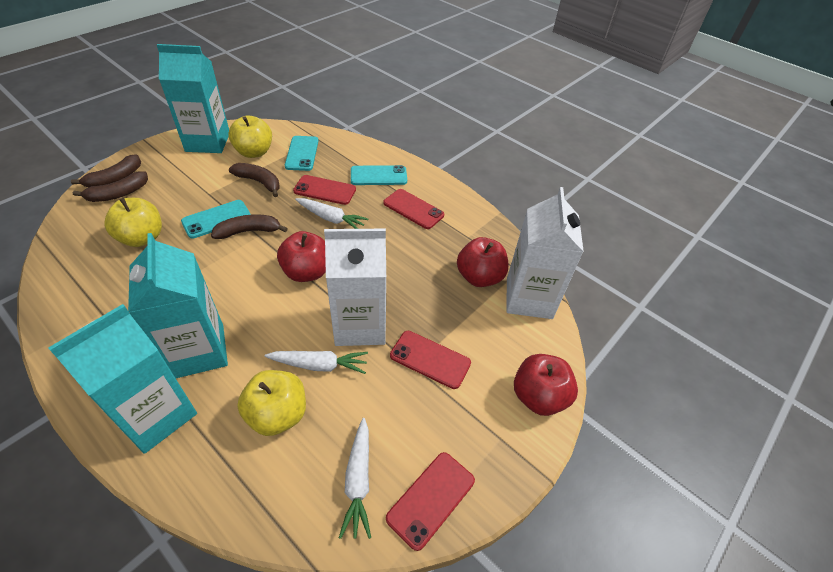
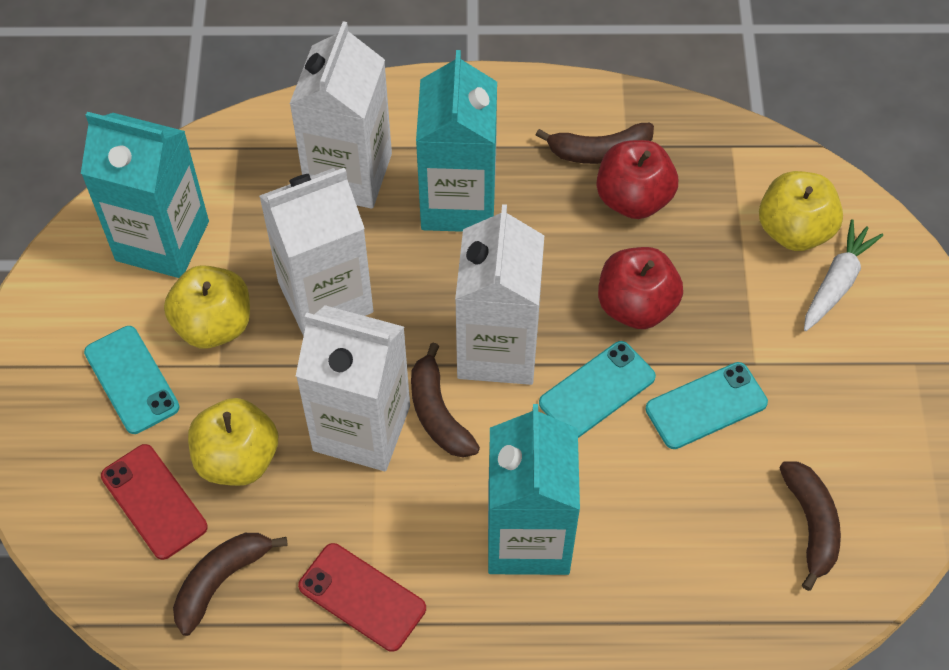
red apple: [277,231,326,282] [457,237,509,287] [514,354,578,416] = 3 -> [597,140,678,219] [598,247,683,329] = 2
red phone: [293,175,356,205] [383,189,444,229] [386,452,475,551] [390,331,471,389] = 4 -> [101,444,208,560] [298,543,426,652] = 2
white carrot: [265,351,368,374] [295,198,368,229] [339,418,371,539] = 3 -> [804,219,883,331] = 1
white carton: [324,229,386,346] [506,187,584,319] = 2 -> [259,168,374,336] [289,21,392,209] [296,305,410,471] [455,204,544,385] = 4

